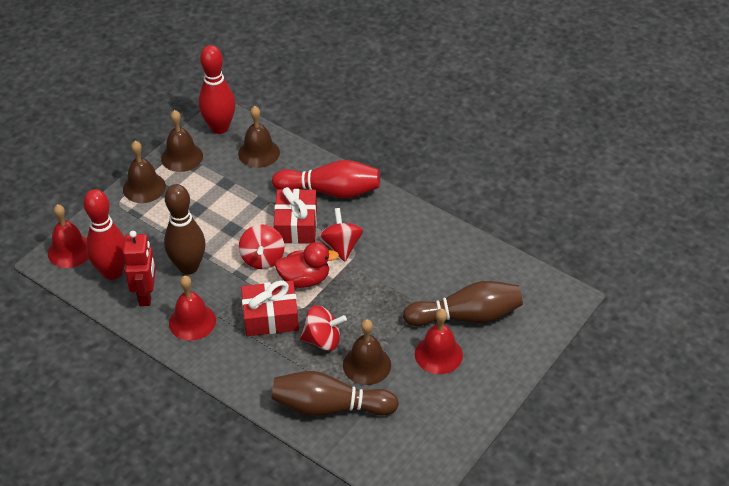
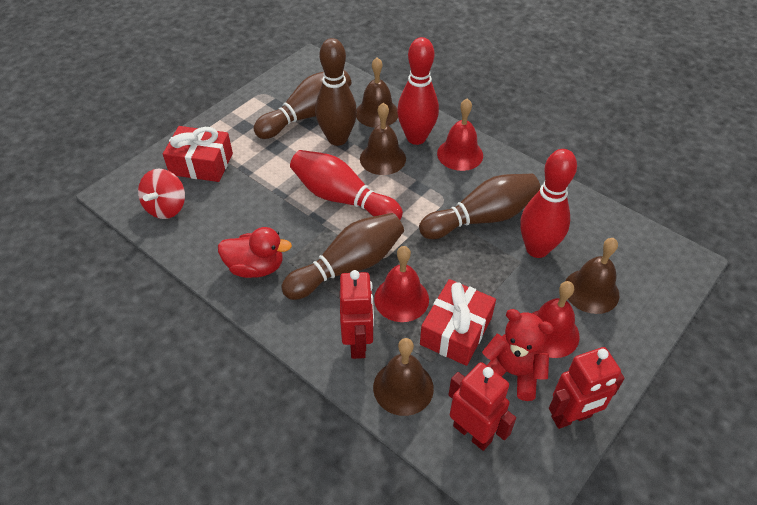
brown bowling pin: [164,184,206,275] [271,371,399,416] [403,281,523,326] = 3 -> [254,69,351,139] [281,213,404,300] [315,38,357,146] [419,173,541,239] = 4
red robot: [123,231,156,306] = 1 -> [340,270,374,359] [448,362,516,451] [549,347,625,429] = 3
red spinning top: [239,224,285,269] [300,306,347,351] [319,208,363,262] = 3 -> [138,169,185,219] = 1
red teddy bear: none = 0 -> [482,309,554,401] = 1

